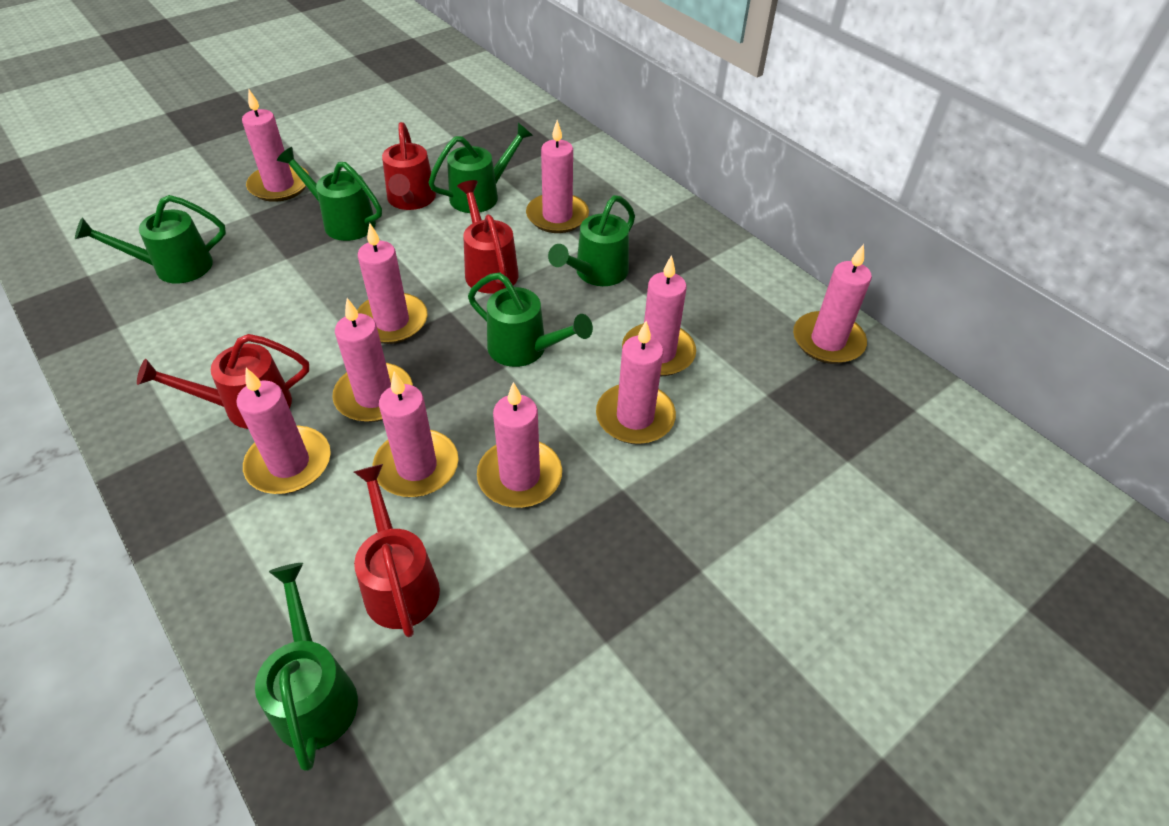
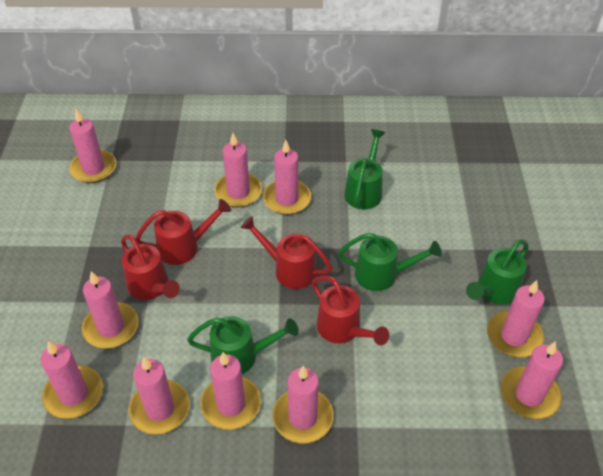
green watering can: [75,195,226,284] [255,563,358,771] [277,147,382,241] [429,123,533,213] [468,273,593,367] [548,195,635,286] = 6 -> [187,316,299,374] [338,233,442,291] [344,129,385,209] [466,239,529,304] = 4

